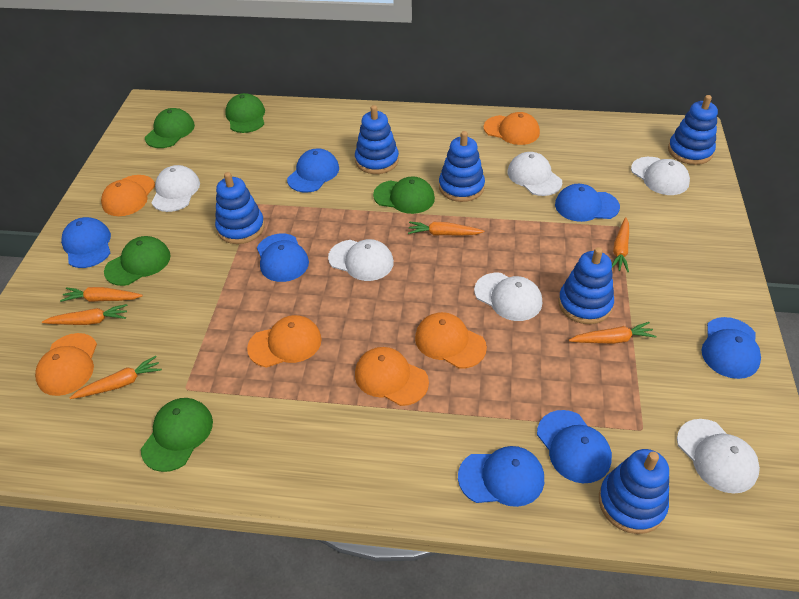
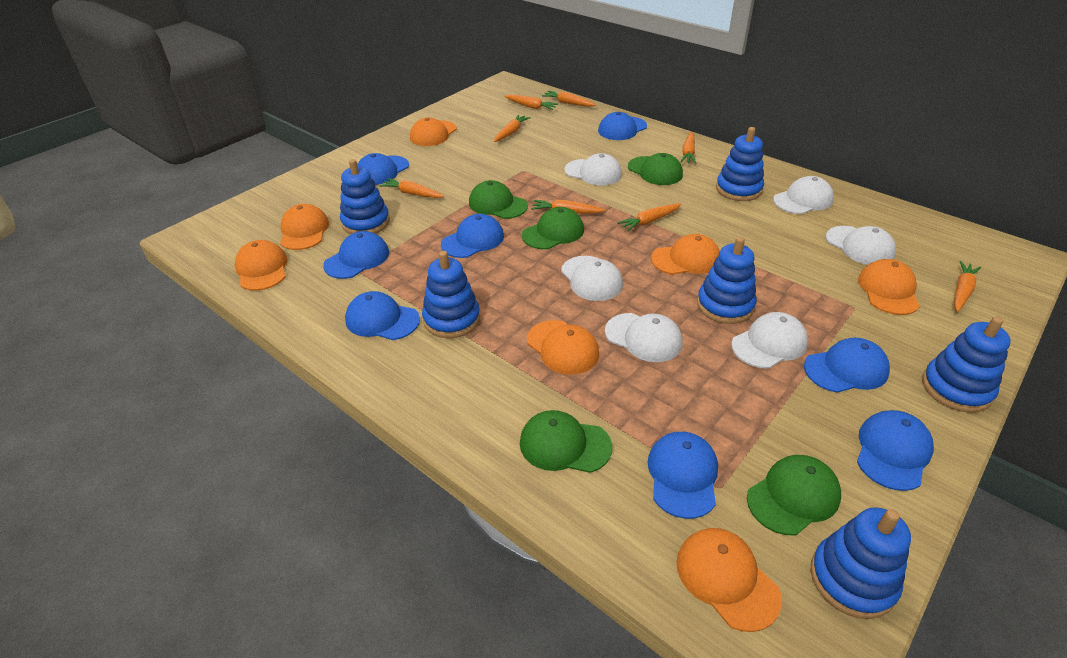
blue cap: [61,217,111,268] [257,234,309,282] [287,148,339,193] [458,446,544,507] [537,410,612,483] [555,184,620,222] [702,317,761,379] = 7 -> [323,231,389,279] [345,291,420,340] [357,153,409,185] [441,214,504,258] [598,112,647,140] [647,432,718,519] [804,338,890,393] [857,410,934,491] = 8
orange cap: [35,333,97,396] [101,175,155,216] [247,315,322,368] [355,347,429,406] [415,312,487,369] [484,112,540,145] = 6 -> [235,240,288,291] [280,204,329,250] [410,117,457,146] [527,320,599,375] [651,234,720,275] [677,528,782,632] [858,259,920,315] = 7
orange carrot: [42,304,128,325] [60,287,143,302] [70,356,162,399] [408,222,484,236] [569,322,657,344] [612,217,629,273] = 6 -> [379,178,444,198] [494,115,531,142] [504,95,558,110] [531,200,605,214] [542,91,596,107] [617,203,682,231] [681,132,696,164] [954,261,981,312] = 8

